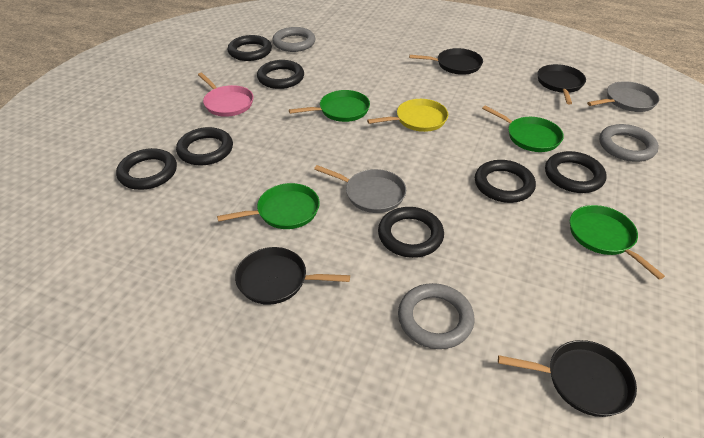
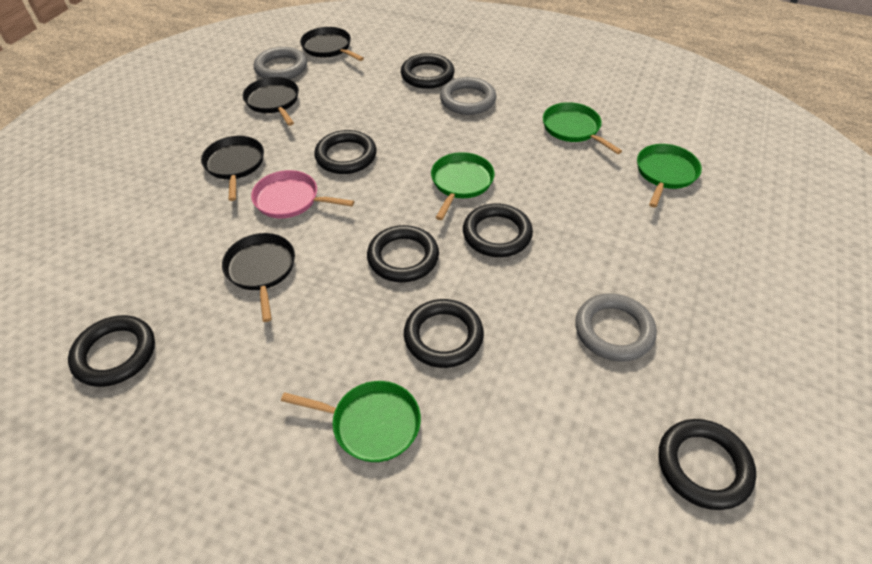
grey pan: [314,165,406,213] [587,81,660,112] = 2 -> none = 0
yellow pan: [367,99,448,132] = 1 -> none = 0

